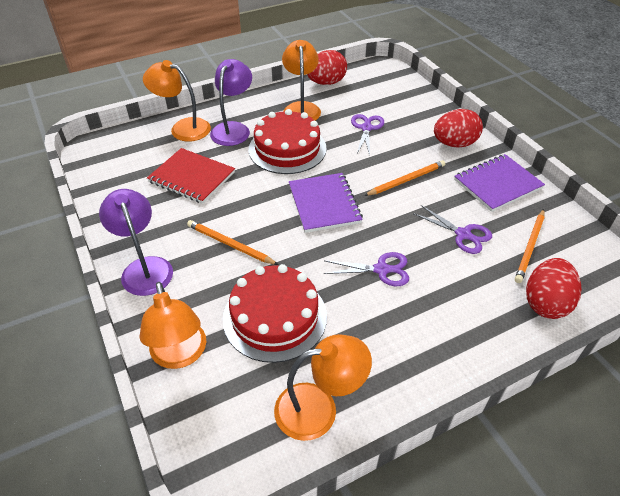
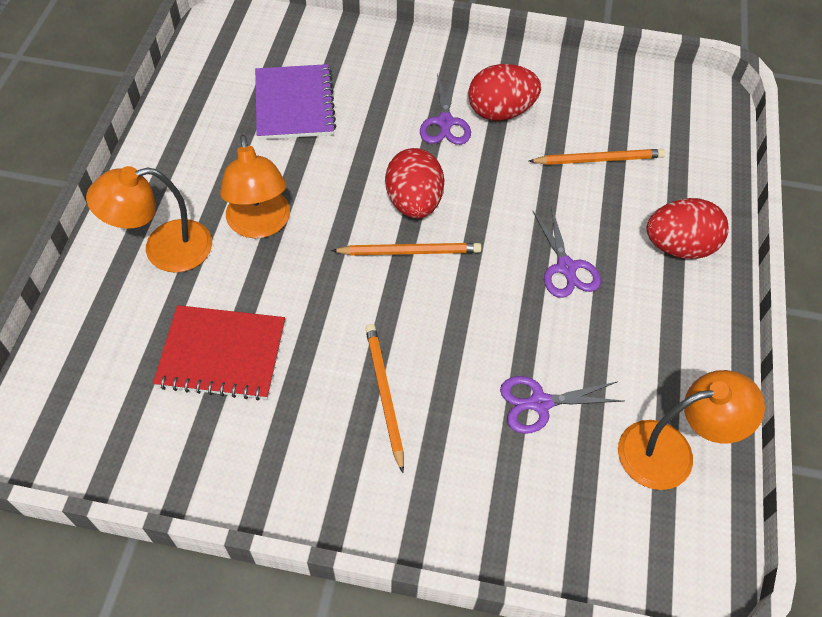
orange lamp: [139,282,206,369] [143,60,211,142] [274,334,372,441] [282,40,321,121] = 4 -> [86,166,212,273] [220,134,290,238] [618,370,765,490] = 3
purple lamp: [99,189,173,296] [210,59,252,146] = 2 -> none = 0
purple notebook: [289,173,363,233] [454,154,545,212] = 2 -> [255,64,336,140] = 1
red cake: [223,264,327,363] [249,109,327,174] = 2 -> none = 0

